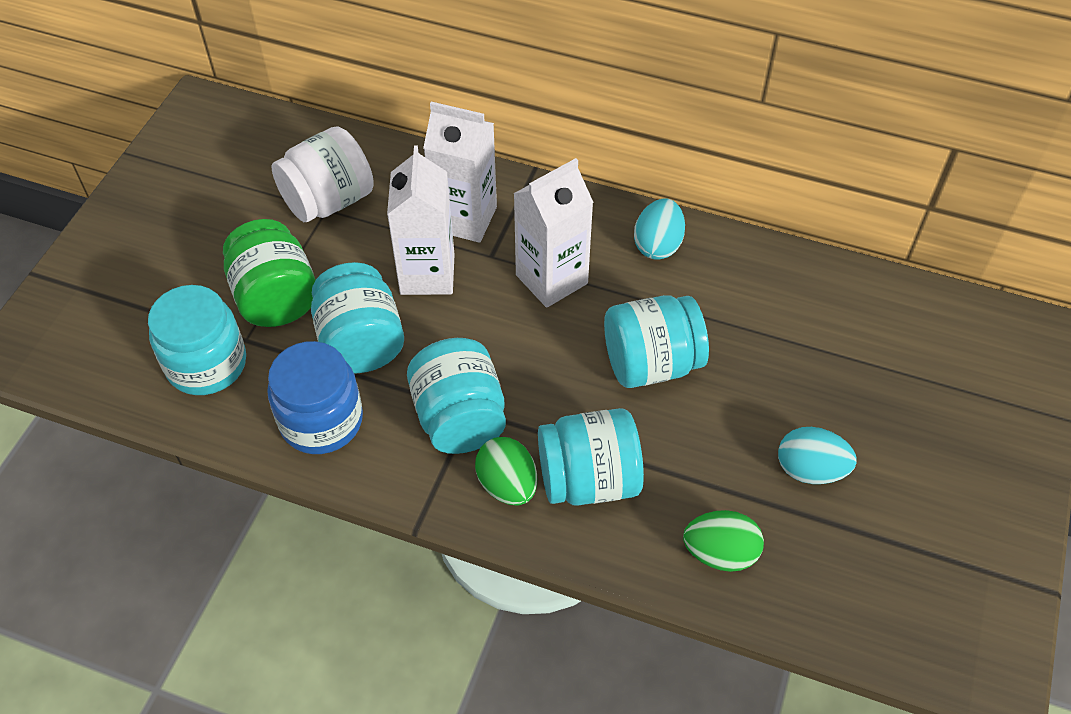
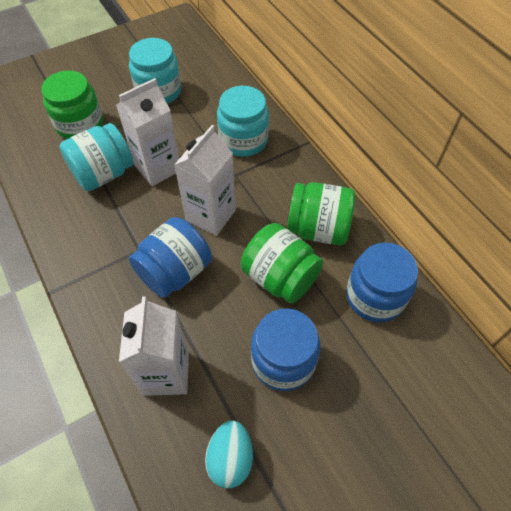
blue jar: [267,341,363,454] = 1 -> [129,217,212,298] [251,308,321,391] [346,243,418,322] = 3
green egg: [475,437,537,505] [683,510,764,572] = 2 -> none = 0
green jar: [223,219,316,327] = 1 -> [41,70,103,139] [241,223,323,303] [287,182,355,245] = 3
turquoise egg: [634,198,685,260] [778,427,857,484] = 2 -> [205,421,253,488] = 1
turquoise jar: [148,285,246,395] [311,262,404,373] [407,338,506,454] [538,408,644,506] [604,295,709,388] = 5 -> [59,123,134,191] [129,38,181,104] [217,86,269,157] = 3
white jar: [271,127,374,222] = 1 -> none = 0

